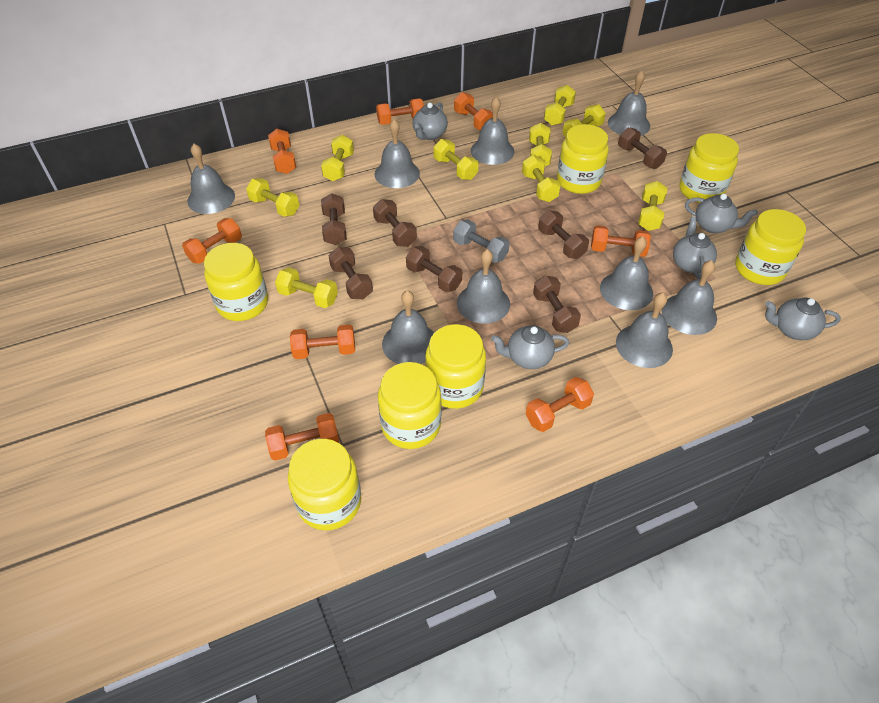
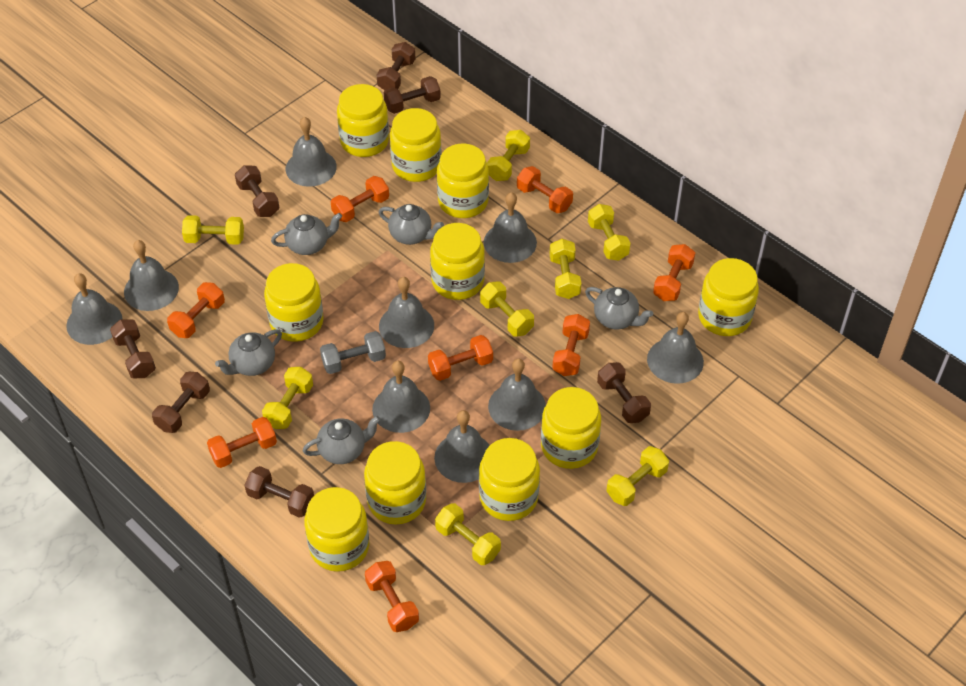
yellow dumbbell: [246,178,299,217] [275,267,338,308] [321,135,354,181] [434,139,478,180] [522,155,561,202] [529,123,552,166] [544,85,576,126] [562,104,606,137] [638,181,667,231] = 9 -> [182,215,244,245] [262,367,313,429] [435,503,501,565] [480,281,534,337] [487,130,530,181] [550,239,581,299] [588,204,631,261] [606,446,669,506] = 8
yellow jar: [204,243,268,321] [288,439,361,530] [378,362,442,449] [425,324,486,409] [557,124,609,194] [679,133,739,203] [735,209,806,285] = 7 -> [264,263,324,342] [304,487,369,572] [337,84,389,157] [364,441,426,524] [390,108,442,182] [430,223,485,300] [437,143,489,218] [479,438,540,521] [541,387,601,469] [698,258,759,336] = 10

